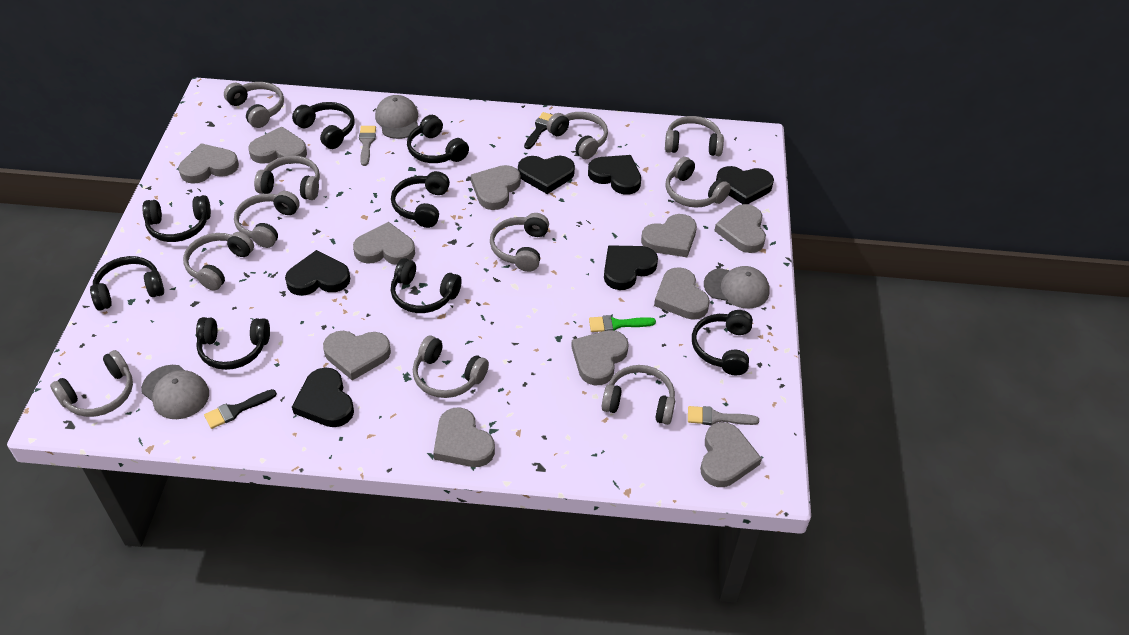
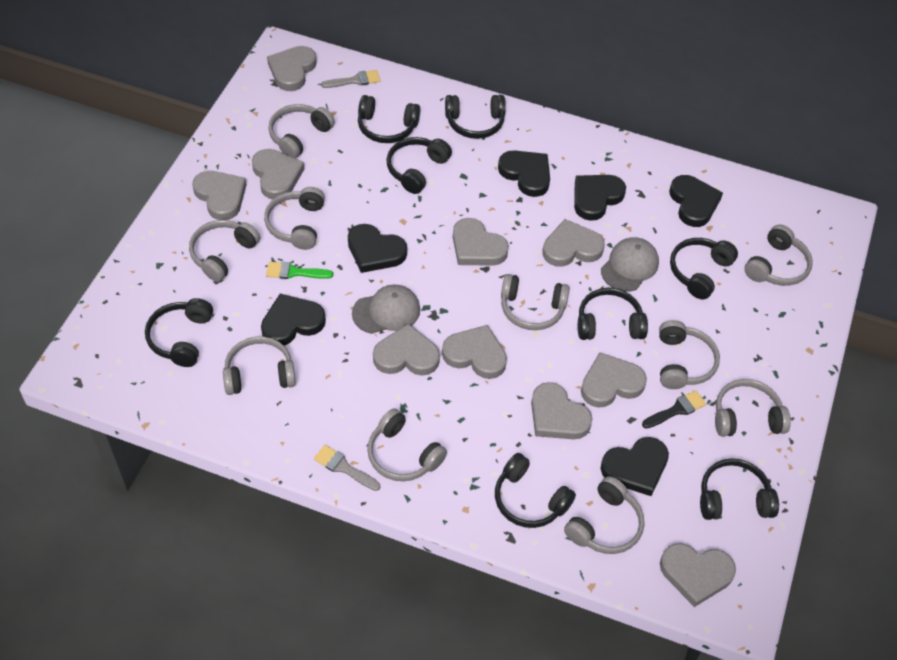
black brush: [204,389,277,429] [524,112,552,149] = 2 -> [642,390,706,429] = 1
grey cap: [141,365,209,419] [375,95,418,139] [704,266,769,309] = 3 -> [352,285,420,334] [601,237,659,292] = 2
grey headphones: [50,350,133,417] [183,232,254,291] [224,82,284,128] [234,191,300,248] [254,156,320,200] [413,336,489,398] [490,213,549,272] [547,112,608,159] [602,365,675,425] [665,116,724,156] [666,157,731,208] = 11 -> [189,220,260,282] [223,336,296,395] [264,187,325,250] [268,104,335,159] [367,408,447,481] [501,274,570,330] [564,476,645,554] [659,320,720,389] [715,379,791,437] [744,225,813,286] = 10
grey heart: [179,143,239,184] [248,127,307,164] [323,331,391,381] [353,222,415,265] [433,407,495,467] [471,165,521,210] [571,330,629,385] [641,214,697,257] [654,267,710,320] [700,422,762,487] [714,204,766,253] = 11 -> [192,171,247,220] [252,149,305,199] [267,46,317,91] [373,324,440,375] [442,325,507,379] [453,218,509,266] [531,382,593,439] [542,219,605,267] [581,352,647,408] [660,543,736,607] = 10

